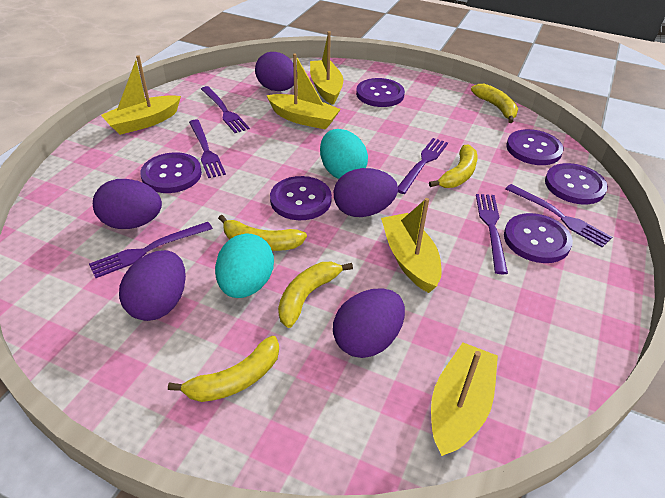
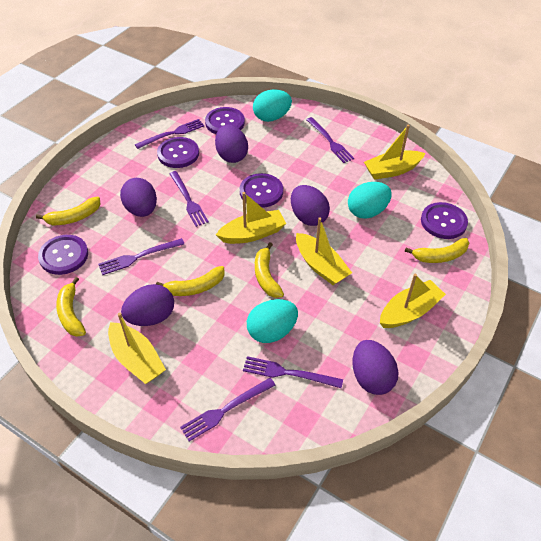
purple button: [140,152,202,193] [270,176,332,220] [356,78,405,107] [504,213,573,263] [506,129,564,165] [545,163,608,204] = 6 -> [38,235,88,275] [157,137,199,168] [205,107,245,134] [240,173,283,207] [421,202,468,239] = 5
turquoise egg: [215,233,274,298] [320,129,368,179] = 2 -> [247,299,298,343] [253,89,292,122] [348,182,392,219] = 3

